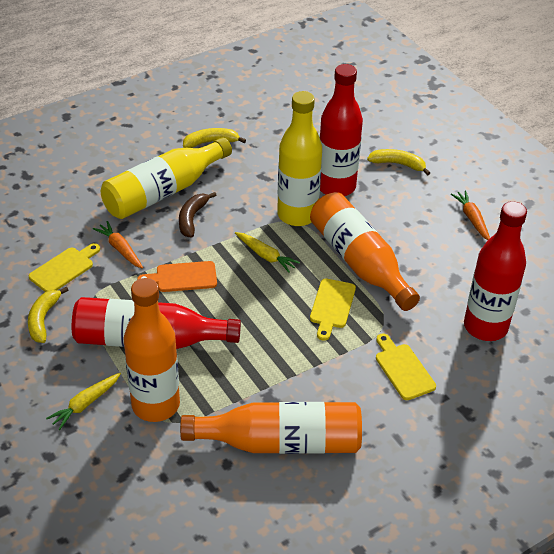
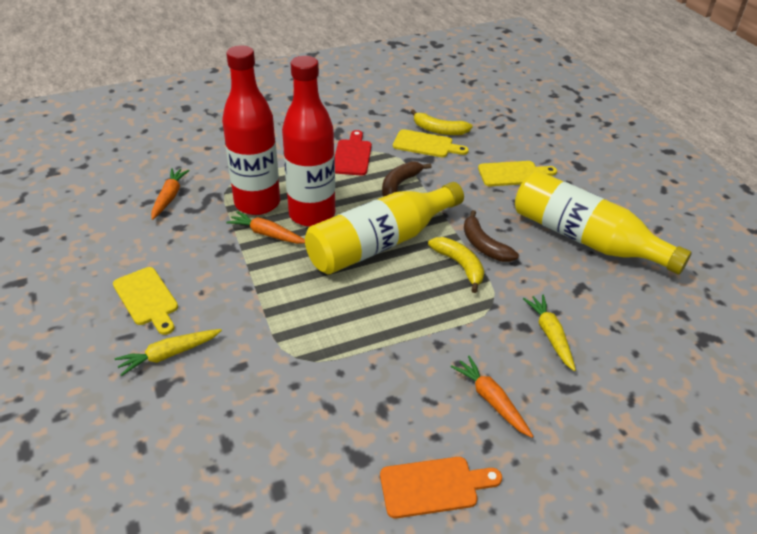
brown banana: [179,192,217,238] = 1 -> [382,161,432,197] [464,210,519,262] = 2
orange bottle: [123,278,180,422] [180,402,362,454] [310,192,420,311] = 3 -> none = 0
orange carrot: [93,221,143,269] [451,190,490,240] = 2 -> [151,168,190,220] [226,211,305,244] [451,356,534,438] = 3
red bottle: [72,297,241,349] [319,64,363,196] [464,201,527,341] = 3 -> [222,45,280,215] [282,56,335,227] = 2
red cutting board: none = 0 -> [335,130,372,175] = 1
yellow banana: [28,287,68,343] [183,128,246,148] [367,149,430,176] = 3 -> [411,109,473,135] [428,237,484,293] = 2

